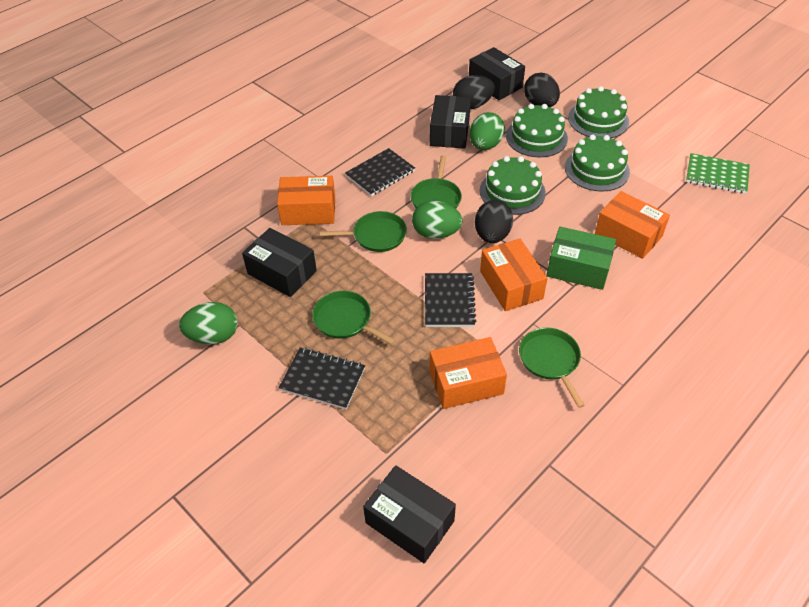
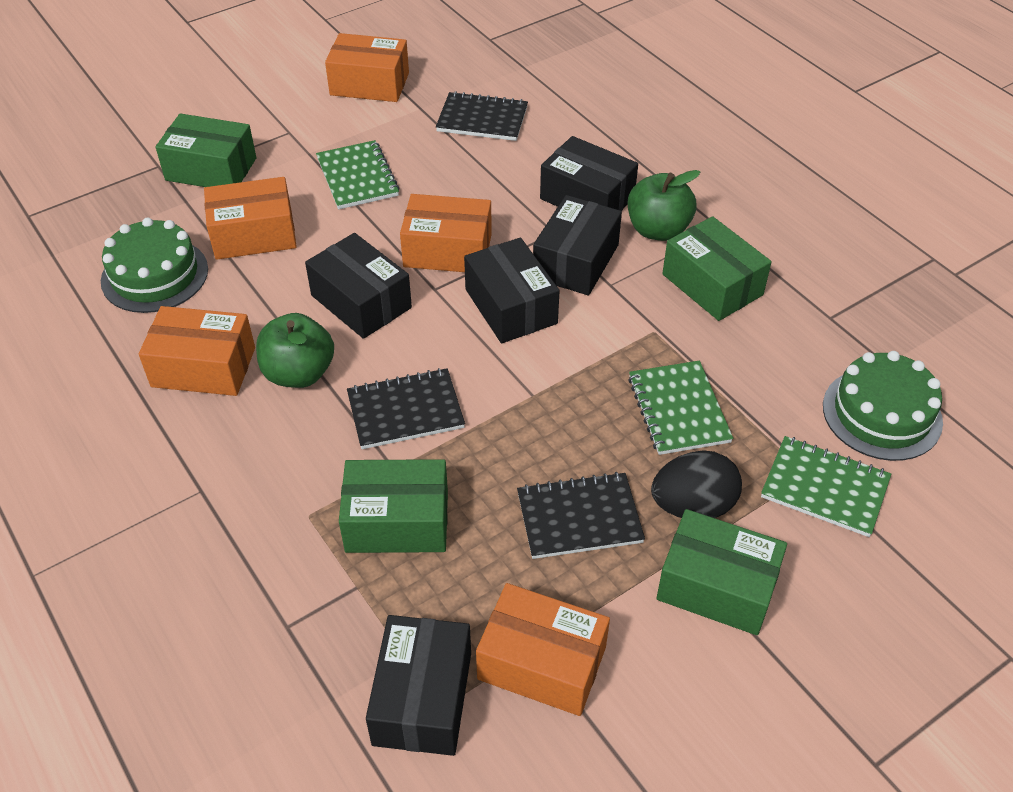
black box: [242,228,317,297] [363,465,456,563] [430,95,471,149] [469,47,525,100] = 4 -> [305,233,412,339] [366,615,471,756] [464,237,559,343] [533,195,622,296] [540,136,638,211] = 5
black egg: [453,75,495,109] [475,200,513,243] [524,73,560,107] = 3 -> [651,450,742,518] = 1
green apple: none = 0 -> [256,313,334,388] [628,170,700,241] = 2
green box: [546,227,616,290] = 1 -> [156,113,256,187] [339,459,448,553] [656,509,787,635] [662,216,772,321] = 4
green cake: [480,156,546,215] [506,104,568,157] [565,135,630,192] [568,86,629,138] = 4 -> [101,217,208,313] [823,351,943,461] = 2
green egg: [179,302,237,345] [412,201,463,239] [470,112,505,150] = 3 -> none = 0
green notebook: [686,153,750,194] = 1 -> [316,140,400,209] [628,361,733,455] [761,436,891,537] = 3
green pan: [312,291,396,345] [320,211,407,252] [410,155,462,209] [519,328,585,408] = 4 -> none = 0
orange box: [277,176,335,225] [430,337,507,409] [480,239,548,311] [595,191,670,259] = 4 -> [139,306,255,396] [204,177,297,260] [325,33,409,102] [400,194,492,272] [476,583,610,716] = 5

